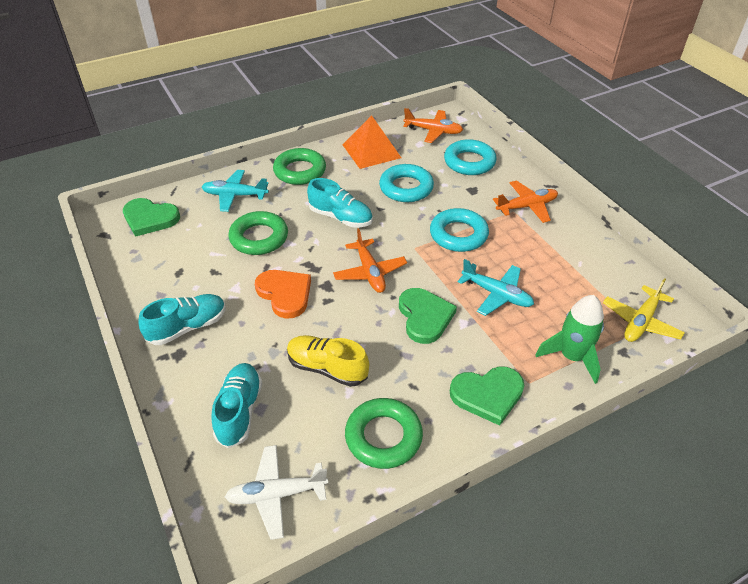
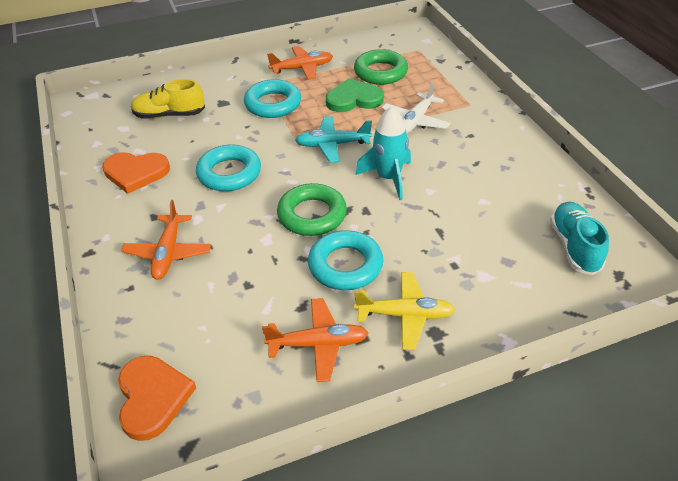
green heart: [123,198,180,237] [399,288,457,344] [450,367,525,426] = 3 -> [326,78,384,112] = 1
green ring: [228,211,288,255] [273,148,326,185] [345,398,423,469] = 3 -> [277,183,347,236] [354,49,408,85] = 2
green rocket: [536,295,604,384] = 1 -> none = 0
orange heart: [255,270,311,319] = 1 -> [102,152,170,194] [118,356,196,441] = 2
orange pyramid: [343,115,401,169] = 1 -> none = 0
turquoise plane: [202,170,269,212] [458,259,534,316] = 2 -> [295,116,372,163] = 1
turquoise rocket: none = 0 -> [355,106,411,200] = 1
turquoise shoe: [138,294,226,345] [211,363,262,448] [307,178,373,228] = 3 -> [550,202,609,275] = 1

